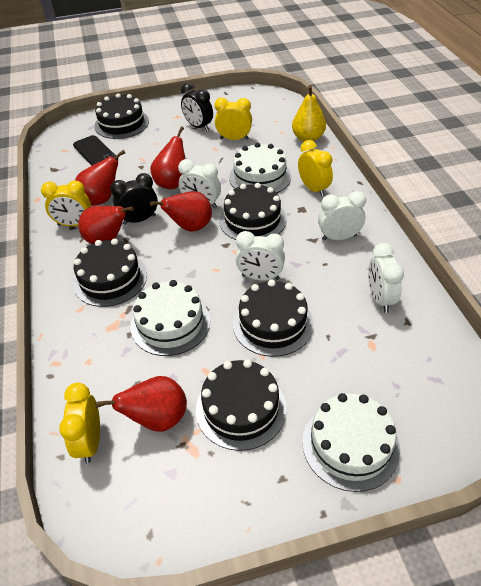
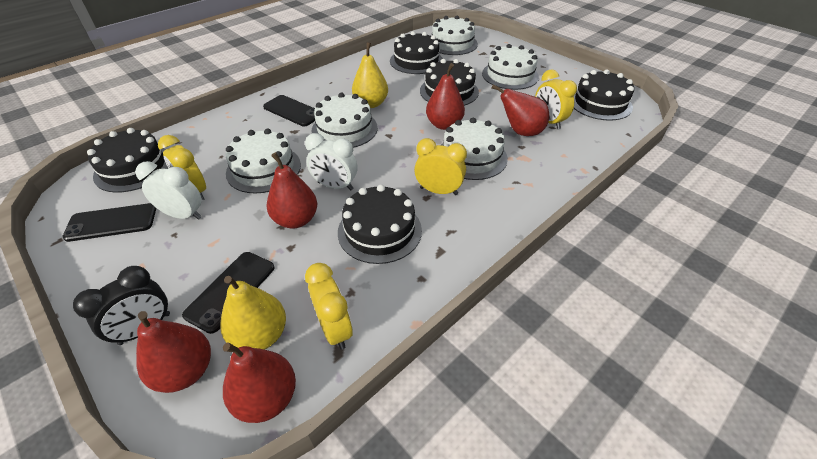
black clock: [110,173,158,225] [181,83,213,131] = 2 -> [73,266,170,345] = 1
black phone: [73,135,118,165] = 1 -> [62,203,156,242] [182,252,275,334] [263,95,315,127] = 3
white cake: [131,280,210,356] [229,142,291,193] [302,393,400,492] = 3 -> [226,129,301,193] [312,93,378,148] [432,16,478,55] [441,118,508,180] [482,44,539,90] = 5
white clock: [178,159,221,208] [236,231,285,281] [318,191,366,241] [368,243,404,313] = 4 -> [135,161,202,220] [305,133,357,190] = 2
yellow pear: [292,85,326,142] = 1 -> [220,276,286,350] [352,42,388,108] = 2

